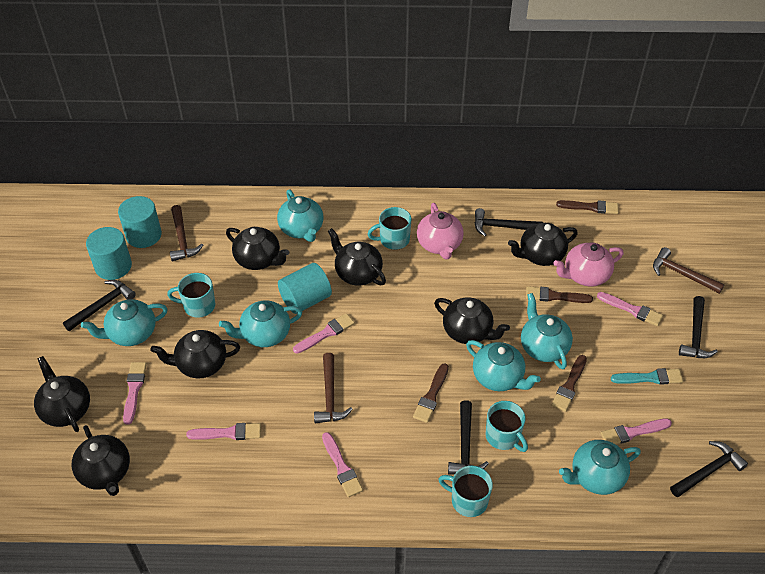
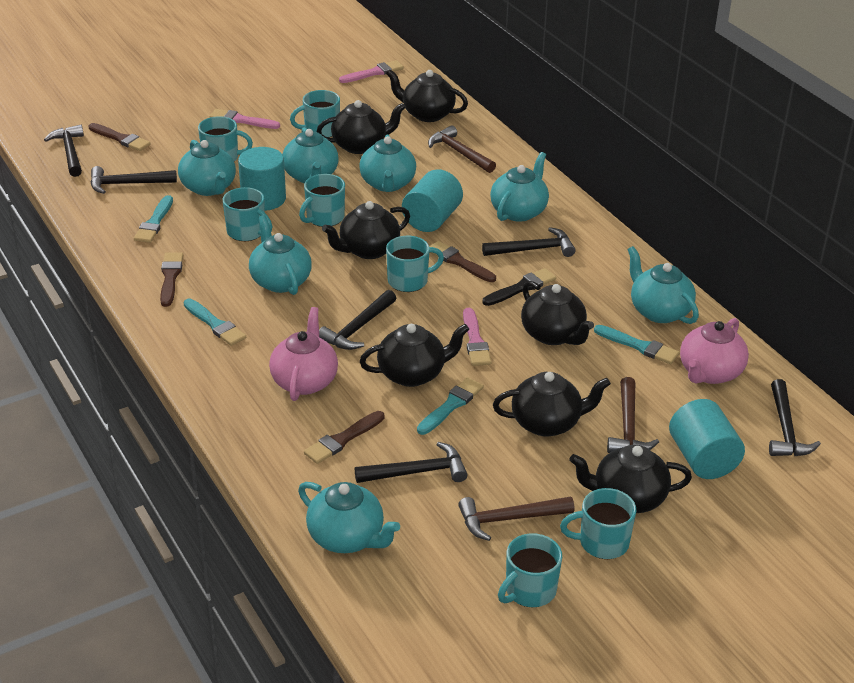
black brush: none = 0 -> [482,268,556,306] = 1
black hammer: [63,280,136,331] [448,400,489,475] [474,208,543,236] [670,441,748,497] [679,296,718,358] = 5 -> [44,125,84,177] [91,166,177,194] [319,290,397,350] [355,442,468,483] [482,227,576,257] [769,379,821,456] = 6
pink brush: [123,362,147,425] [186,423,261,440] [293,313,355,354] [322,432,363,497] [597,292,663,326] [600,419,672,444] = 6 -> [209,109,280,129] [339,60,404,83] [463,308,492,366] = 3
turquoise brush: [611,368,683,385] = 1 -> [134,195,173,243] [184,299,246,346] [417,377,484,435] [594,325,679,364] = 4
turquoise mug: [167,273,215,318] [368,207,412,250] [438,466,493,517] [485,401,528,452] = 4 -> [198,116,253,161] [223,187,272,241] [290,90,340,137] [299,174,345,227] [386,236,444,292] [498,533,562,607] [560,488,636,559] = 7
turquoise teapot: [81,299,168,346] [219,301,302,347] [277,189,323,242] [466,340,541,391] [521,293,573,369] [559,440,641,495] = 6 -> [178,140,236,196] [249,215,312,295] [282,127,339,183] [298,482,400,553] [359,135,416,192] [490,152,549,222] [627,246,699,324] = 7

